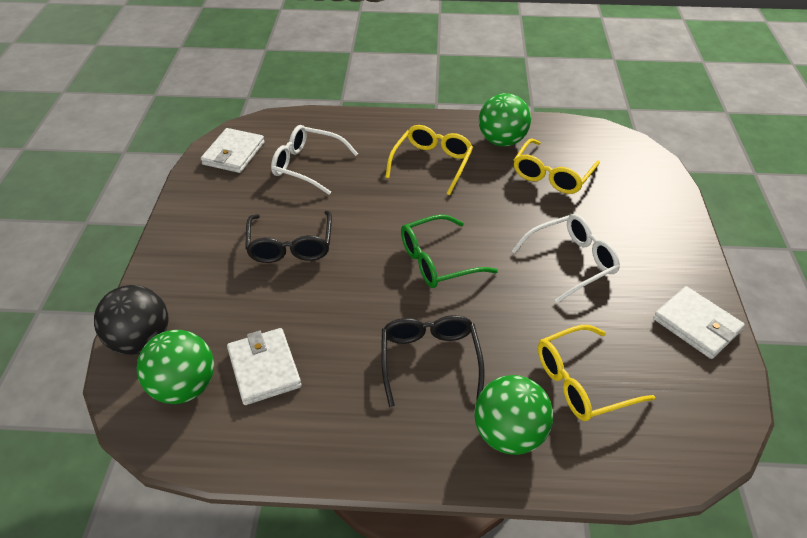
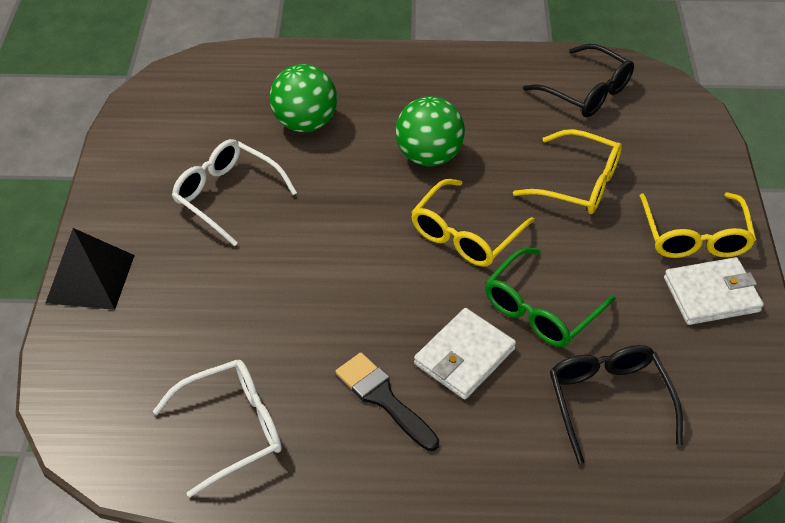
black ball: [94,285,168,355] = 1 -> none = 0
black brush: none = 0 -> [336,352,439,451] = 1
black pyramid: none = 0 -> [46,228,135,310] = 1
green ball: [136,330,214,404] [474,375,553,455] [479,93,531,146] = 3 -> [269,64,337,132] [395,96,465,166] = 2
white wallet: [201,128,265,173] [227,328,302,405] [653,286,745,359] = 3 -> [414,308,516,399] [664,257,764,325] = 2

